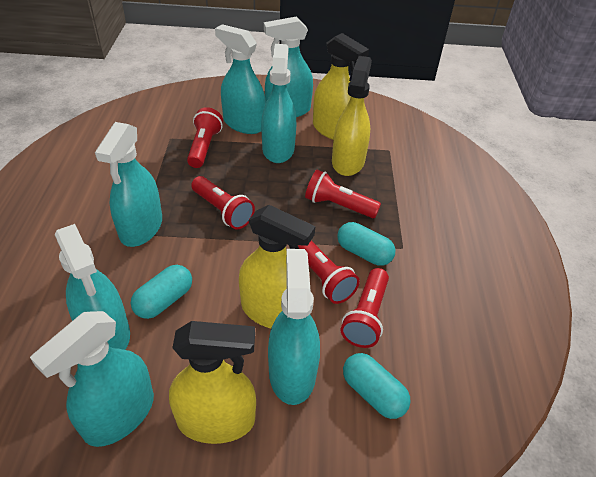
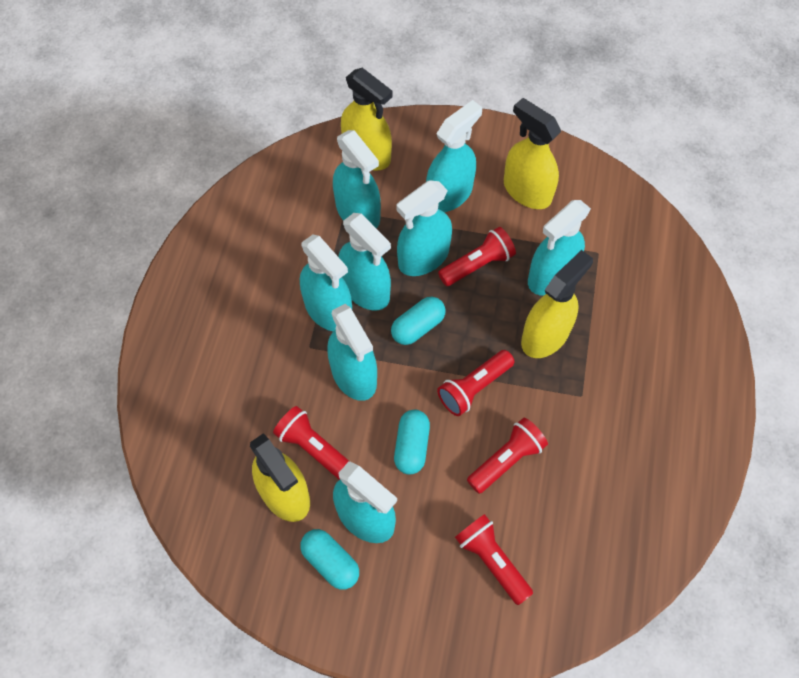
turquoise spray bottle: [30,311,154,447] [55,224,130,350] [95,122,162,247] [215,24,266,134] [262,44,297,163] [264,16,313,117] [268,249,320,405] = 7 -> [300,235,352,331] [327,304,377,401] [333,130,381,229] [333,461,397,543] [339,213,391,310] [396,180,452,276] [426,100,482,212] [528,200,591,296] = 8

